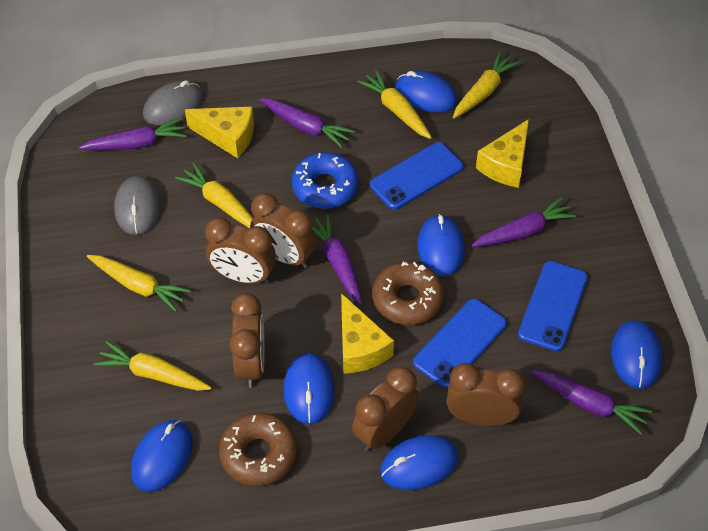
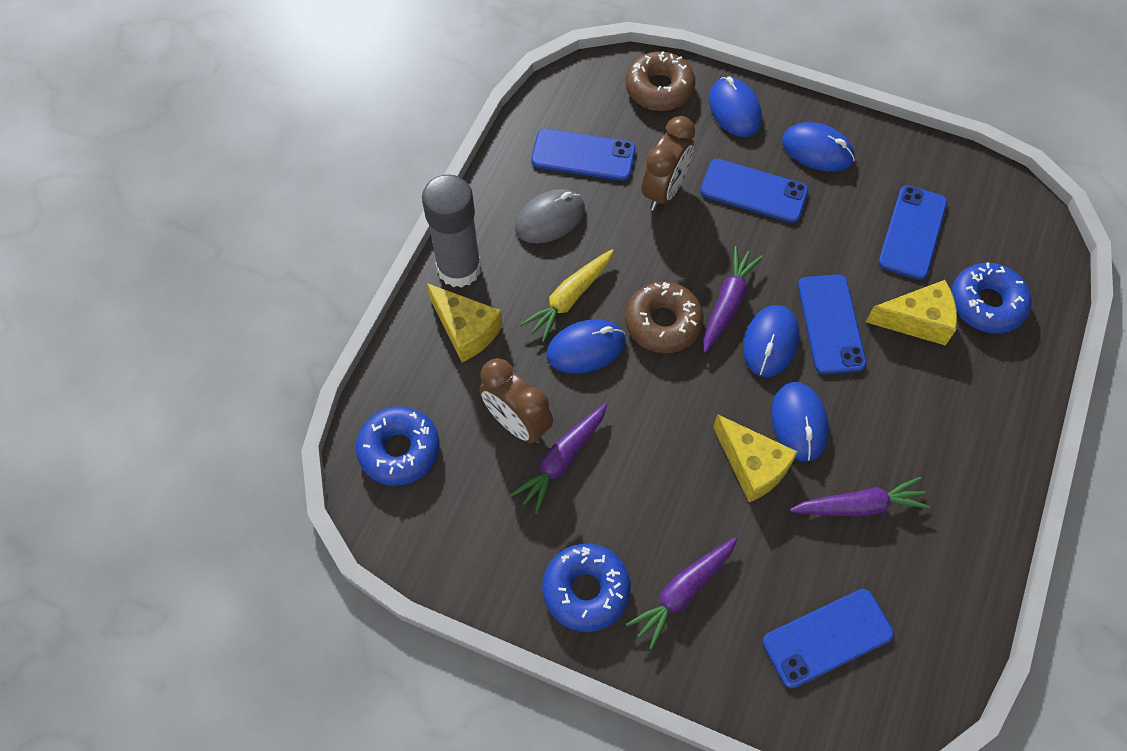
blue donut: [292,152,359,209] = 1 -> [356,406,440,486] [542,543,631,632] [951,262,1032,334] = 3
blue mouse: [131,420,193,492] [283,353,335,424] [380,435,458,490] [396,70,457,112] [417,214,465,277] [611,320,662,389] = 6 -> [546,319,626,374] [709,77,762,137] [743,305,799,377] [771,382,829,462] [782,122,855,172] = 5
blue phone: [370,142,463,210] [413,299,507,388] [518,261,588,352] = 3 -> [531,129,636,181] [700,159,808,223] [763,589,894,689] [798,274,866,374] [879,185,947,280] = 5
brown clock: [205,217,276,284] [230,293,265,388] [250,193,316,268] [352,366,419,451] [447,363,525,426] = 5 -> [479,358,553,444] [642,116,695,211] = 2
grey glue stick: none = 0 -> [422,174,481,288] = 1
grey mouse: [114,176,161,235] [143,80,203,125] = 2 -> [515,189,585,243] = 1
purple carrot: [79,118,187,150] [259,98,355,148] [312,213,362,305] [472,197,576,247] [531,370,652,435] = 5 -> [510,403,607,514] [626,537,737,650] [704,246,763,353] [790,477,930,517] = 4
yellow carrot: [87,255,191,312] [94,341,212,391] [175,163,253,228] [357,70,432,139] [453,52,520,118] = 5 -> [520,249,614,342] = 1

